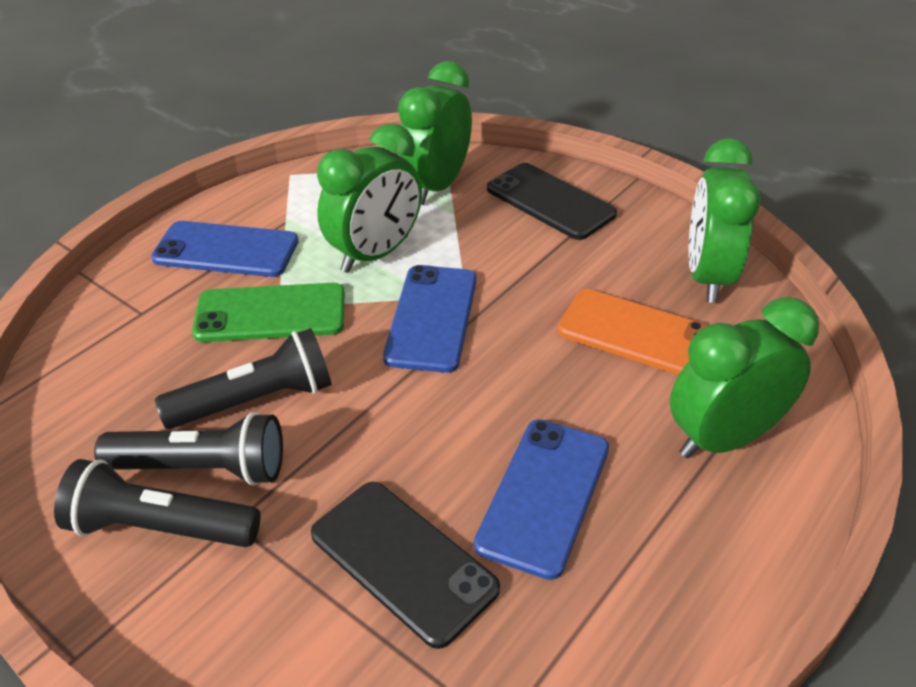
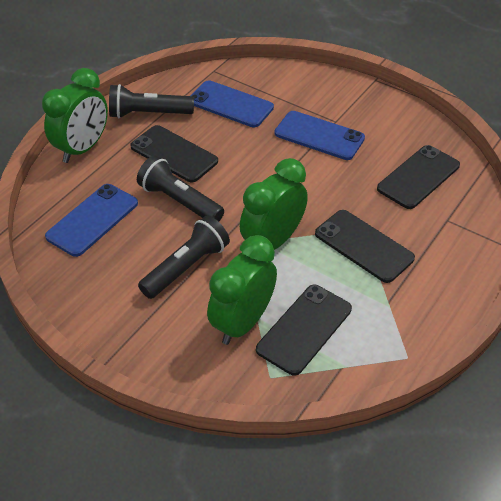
black phone: [311,482,500,649] [487,163,617,240] = 2 -> [130,125,218,182] [256,285,352,376] [315,210,415,283] [377,145,460,209] = 4
green clock: [317,123,422,273] [397,61,472,205] [670,297,819,458] [688,138,761,303] = 4 -> [42,68,108,163] [207,235,277,345] [240,158,308,250] = 3
green phone: [192,283,345,342] = 1 -> none = 0
orange phone: [558,289,708,375] = 1 -> none = 0

